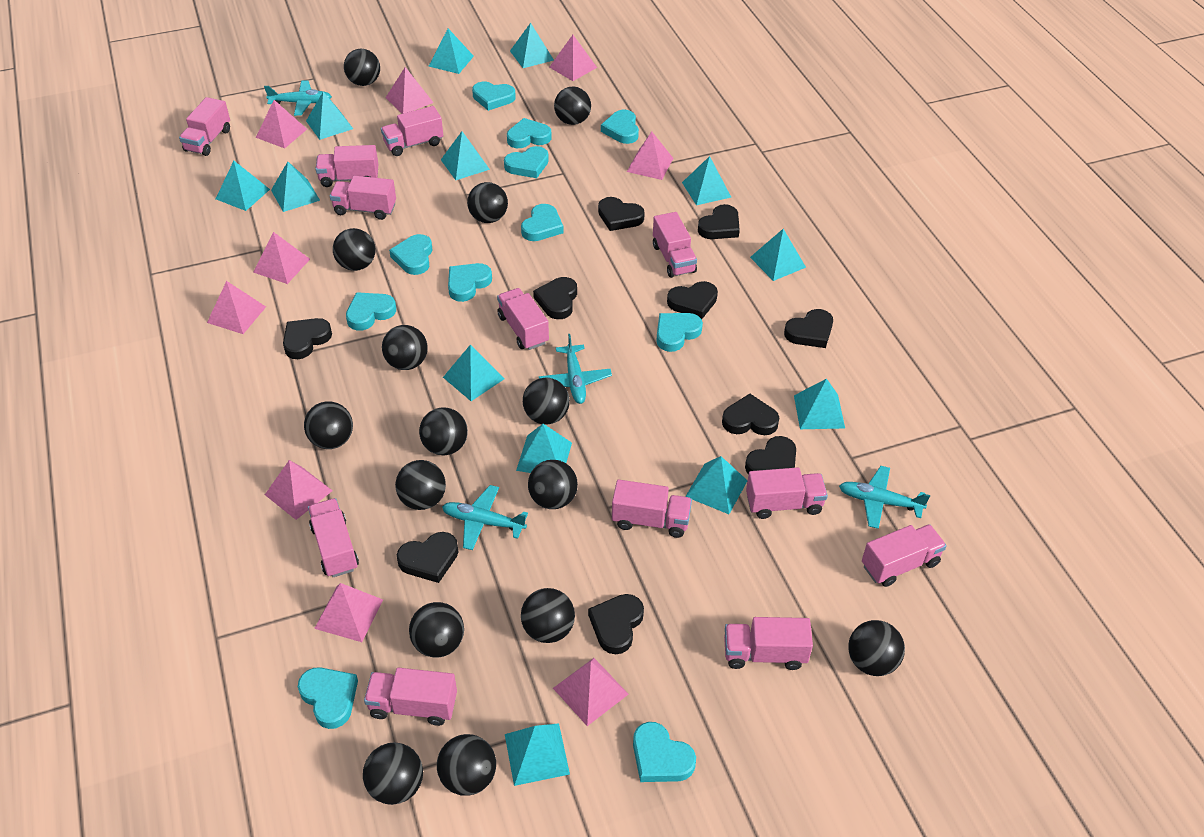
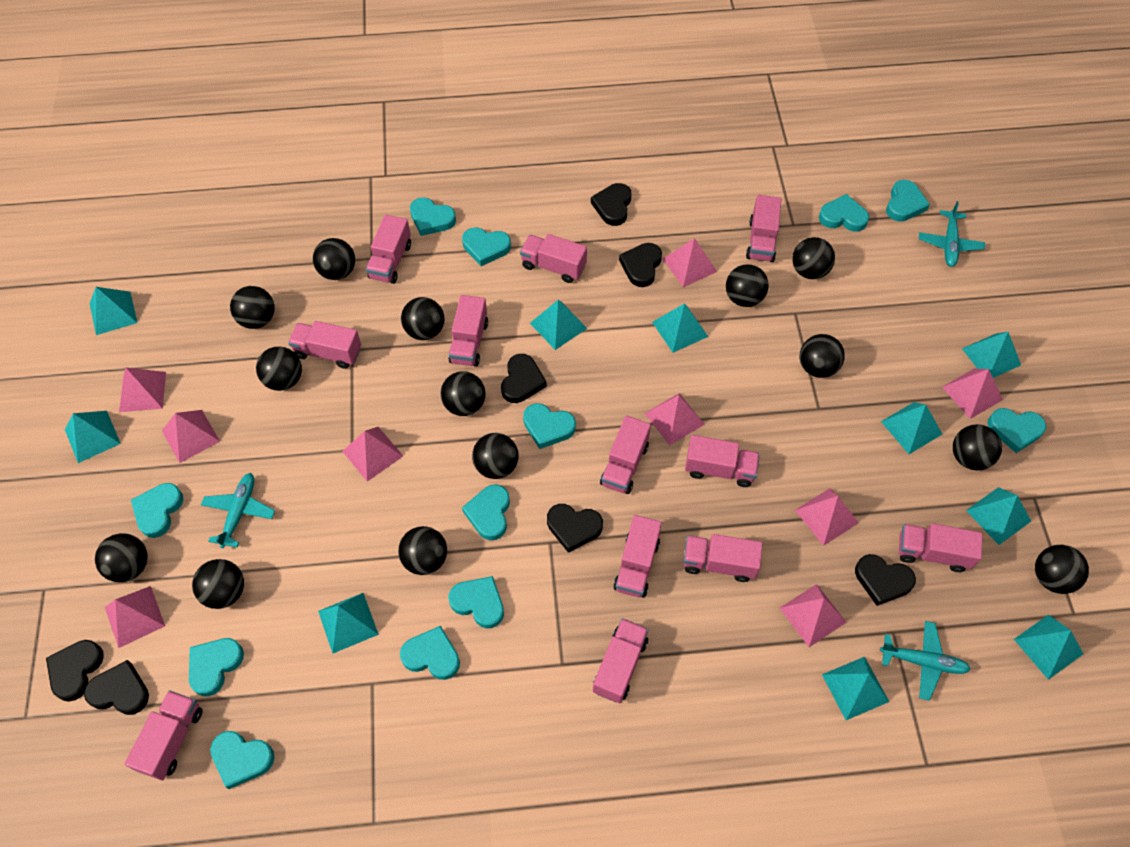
black ball: [304,401,353,449] [333,228,375,271] [344,49,380,86] [363,742,423,805] [382,325,428,370] [395,460,446,510] [409,602,464,658] [419,407,468,456] [437,734,496,796] [467,182,508,223] [521,588,575,643] [523,378,570,425] [528,460,578,509] [554,87,591,125] [848,620,905,676] = 15 -> [95,533,148,582] [192,559,244,609] [230,286,275,329] [256,346,302,391] [313,238,355,280] [398,526,447,575] [401,297,444,340] [441,371,486,416] [472,433,519,479] [726,264,769,307] [792,237,835,279] [800,334,845,378] [953,424,1002,470] [1035,545,1089,594] = 14
black heart: [283,318,332,359] [397,532,458,583] [533,277,577,319] [588,594,644,654] [598,197,645,231] [667,281,718,319] [698,204,740,239] [722,394,779,435] [745,436,796,475] [784,309,833,348] = 10 -> [46,640,104,702] [84,660,149,715] [501,354,547,403] [547,504,603,553] [591,183,631,226] [619,243,662,287] [855,554,916,606] = 7
turquoise heart: [298,667,358,729] [346,292,396,331] [389,234,433,275] [448,263,492,302] [472,82,516,111] [504,146,549,178] [507,118,552,148] [521,204,564,241] [601,110,639,144] [633,722,696,782] [656,313,703,352] = 11 -> [131,483,183,538] [189,638,244,696] [210,731,275,789] [400,626,460,680] [410,197,456,236] [449,576,504,628] [462,228,511,266] [462,484,510,540] [523,403,576,449] [819,194,869,232] [886,180,930,222] [987,408,1046,453] = 12
turquoise plane: [264,81,332,116] [442,485,528,550] [539,334,612,404] [839,466,930,529] = 4 -> [201,473,275,548] [880,621,970,701] [919,201,985,267] = 3
turquoise pyramid: [216,161,270,211] [271,162,320,212] [306,92,353,140] [428,29,474,74] [441,131,490,180] [443,345,505,401] [505,723,570,786] [510,23,554,68] [516,424,572,473] [682,156,731,205] [685,456,748,514] [750,229,806,281] [794,379,845,429] = 13 -> [65,411,121,463] [90,287,137,335] [318,593,379,653] [530,300,587,350] [652,303,708,353] [822,657,889,720] [881,402,942,454] [962,332,1021,378] [966,487,1031,545] [1014,615,1083,680] = 10

